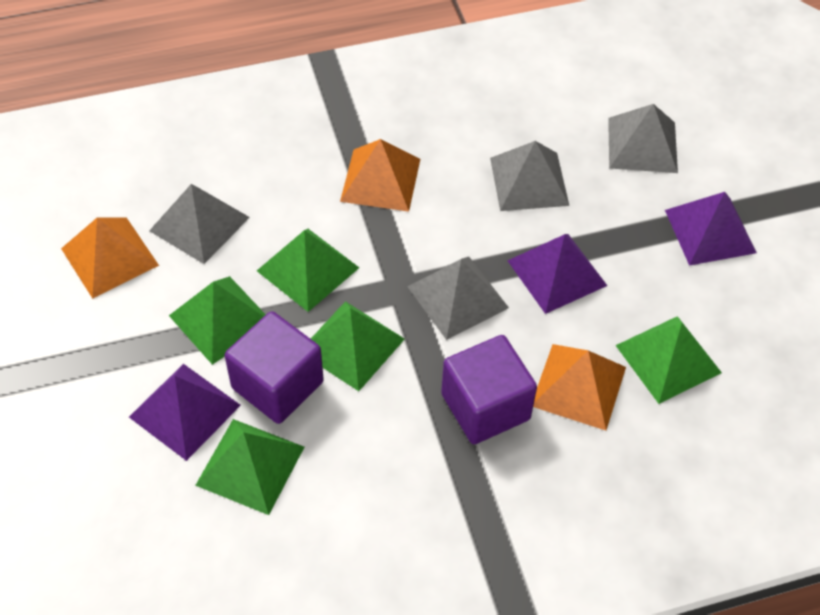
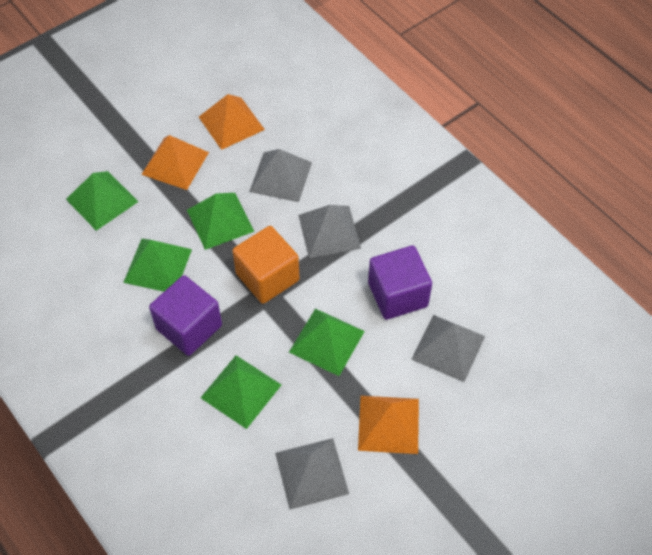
orange cube: none = 0 -> [233,226,300,304] = 1
purple pyramid: [129,364,241,461] [507,234,607,314] [665,192,757,266] = 3 -> none = 0

